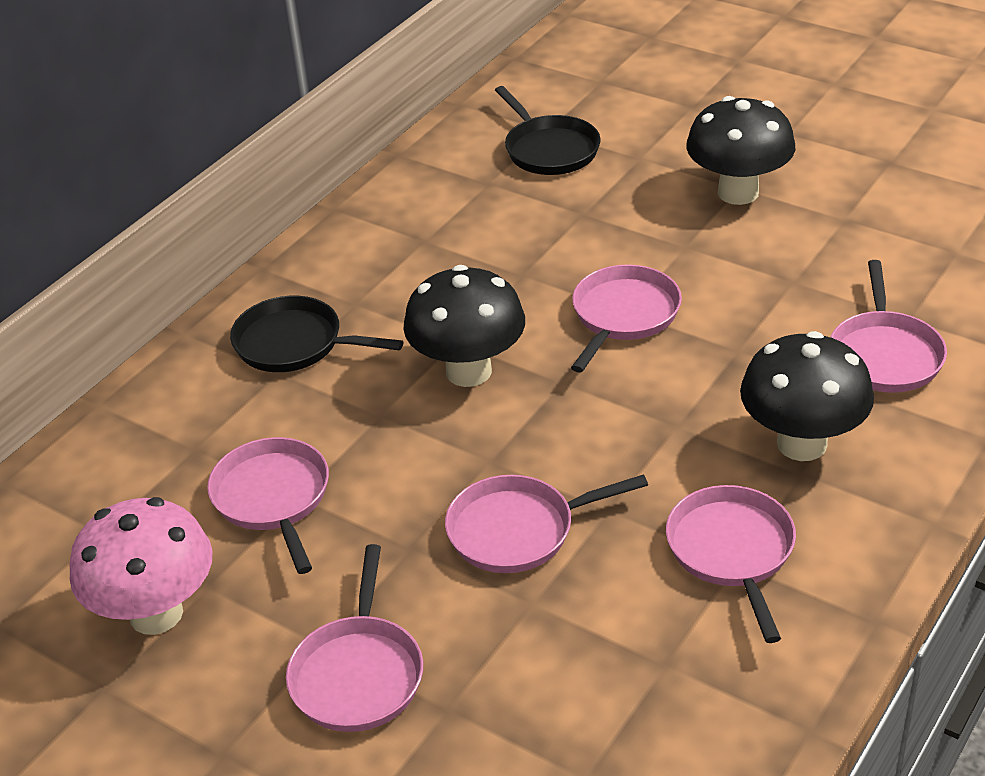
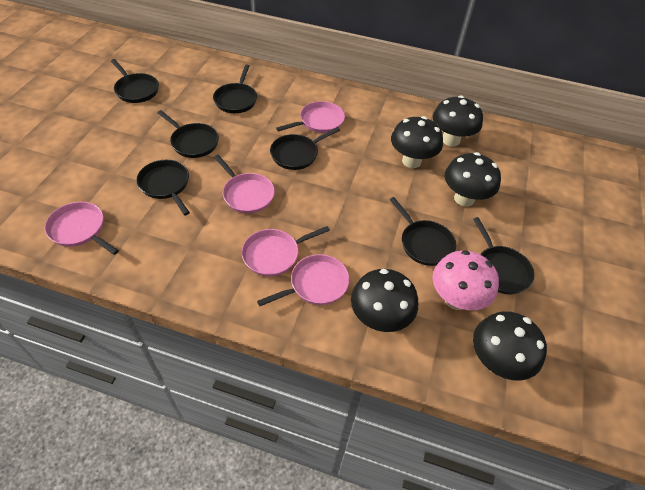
black mushroom: [403,265,525,387] [686,96,795,205] [740,331,874,461] = 3 -> [351,269,418,332] [391,116,443,168] [433,95,483,146] [445,152,501,207] [473,311,547,381] = 5
black pan: [230,296,404,372] [495,86,601,175] = 2 -> [111,59,159,103] [136,160,190,215] [157,110,219,158] [213,64,257,113] [270,127,340,170] [390,197,456,266] [473,217,534,294] = 7
pink pan: [207,437,329,574] [286,544,423,732] [445,474,648,573] [571,265,682,373] [666,485,796,643] [831,260,947,393] = 6 -> [45,202,119,255] [214,155,275,214] [241,226,330,276] [257,254,349,306] [276,101,345,133] = 5

